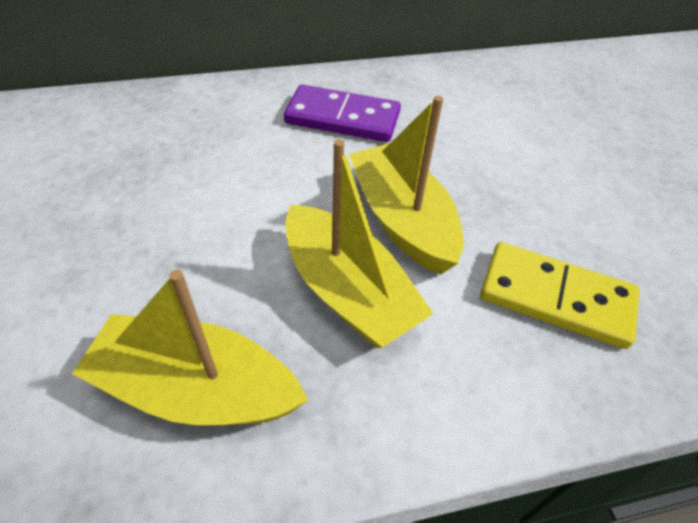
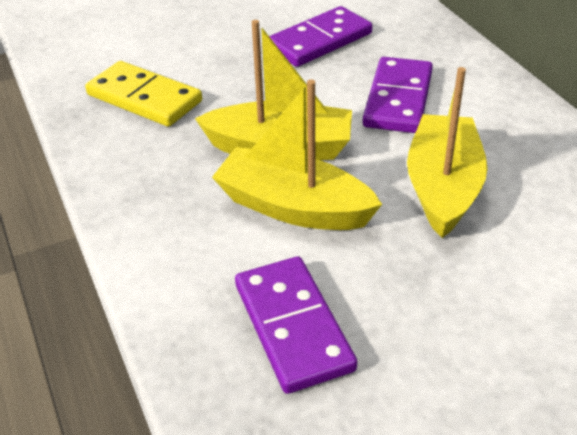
purple domino: [284,84,401,142] = 1 -> [235,256,357,394] [269,6,372,67] [363,57,433,133] = 3

